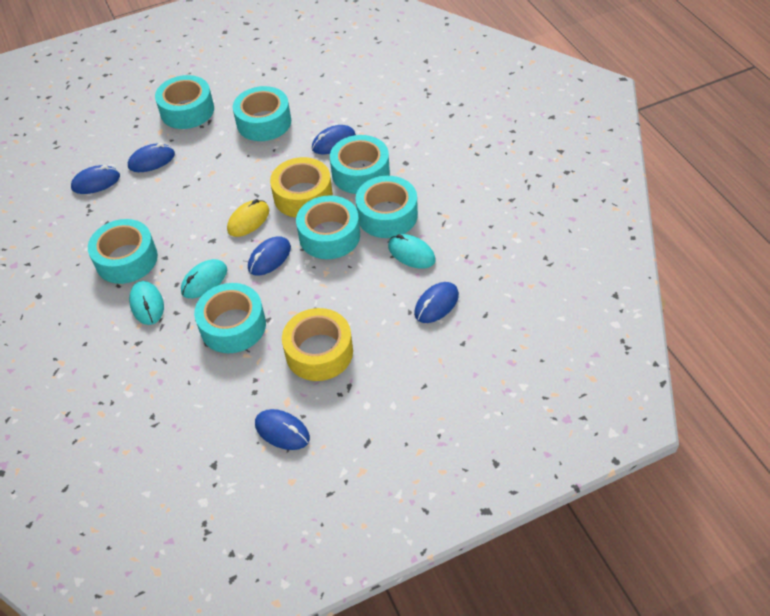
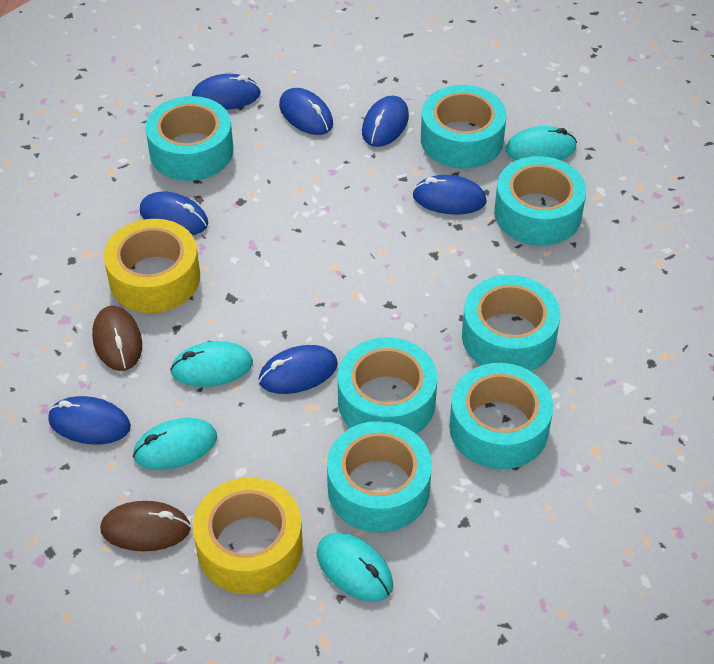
blue mouse: [71,165,120,194] [128,143,175,172] [248,236,291,275] [255,409,310,450] [312,125,356,154] [414,282,459,323] = 6 -> [48,396,131,444] [140,192,208,235] [192,74,261,110] [259,345,338,394] [279,88,333,135] [362,96,409,147] [412,175,487,215] = 7
brown mouse: none = 0 -> [92,306,142,371] [100,501,191,551] = 2
turquoise mouse: [129,281,164,325] [181,259,227,298] [388,234,435,269] = 3 -> [133,418,217,470] [170,341,253,387] [317,533,393,602] [506,126,577,160] = 4
yellow mouse: [227,199,269,237] = 1 -> none = 0

